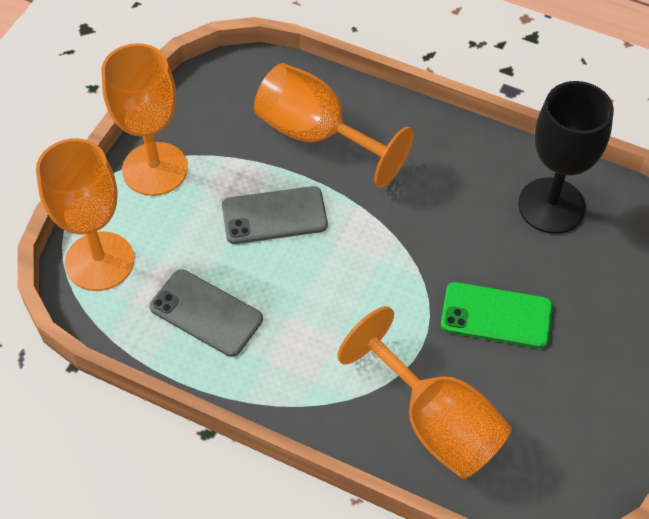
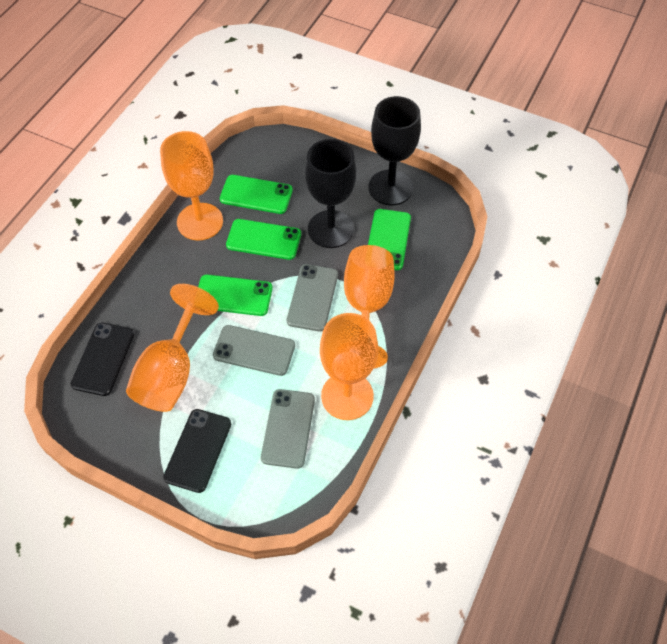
black goblet: [518,81,614,234] = 1 -> [305,139,356,248] [368,96,421,205] = 2
black phone: none = 0 -> [71,323,134,396] [163,409,231,493] = 2
green phone: [441,282,553,348] = 1 -> [198,274,273,316] [220,175,293,214] [226,219,301,260] [368,209,411,270] = 4
grey phone: [149,269,263,357] [222,186,328,244] = 2 -> [213,325,295,376] [261,389,315,469] [287,264,338,331] = 3

